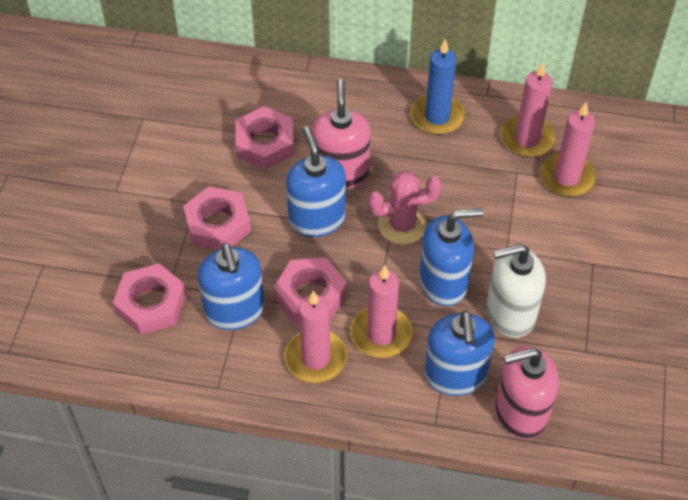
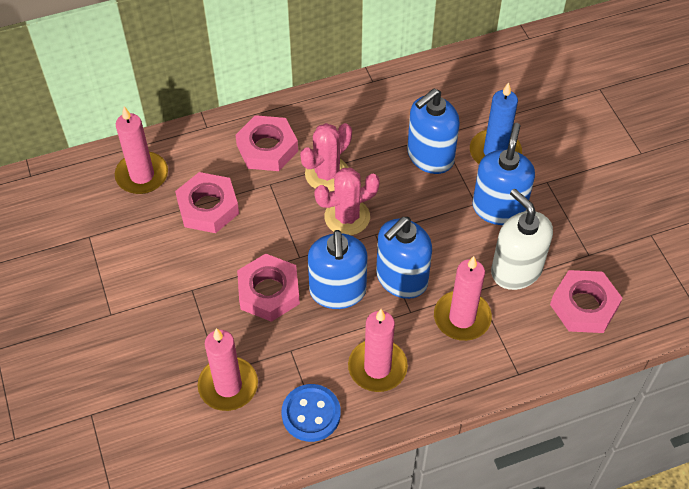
blue button: none = 0 -> [282,384,341,442] = 1
pink cactus: [368,171,442,245] = 1 -> [300,123,352,191] [314,168,380,235] = 2
pink soap dispenser: [312,79,371,189] [495,346,559,439] = 2 -> none = 0

